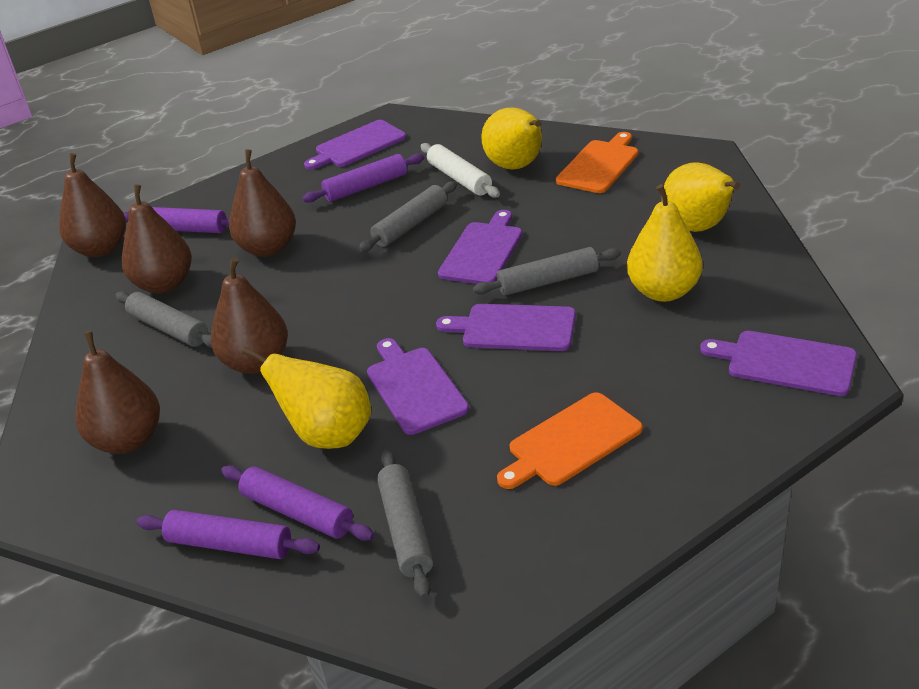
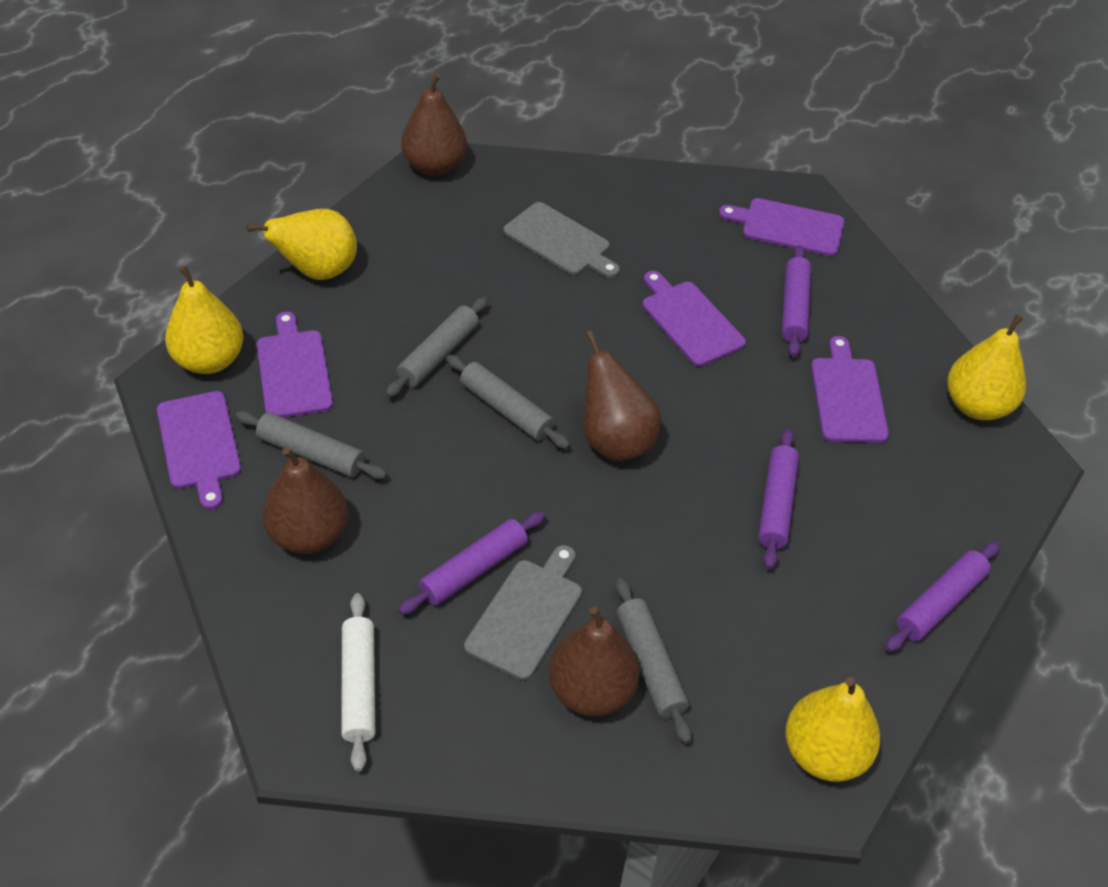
brown pear: [59,153,126,257] [75,331,160,454] [122,184,192,294] [211,257,288,374] [229,149,296,257] = 5 -> [262,447,348,554] [401,74,467,176] [549,607,639,716] [583,331,661,462] = 4
grey cutting board: none = 0 -> [464,545,582,680] [503,202,620,278] = 2
orange cutting board: [497,392,643,489] [556,132,638,193] = 2 -> none = 0

